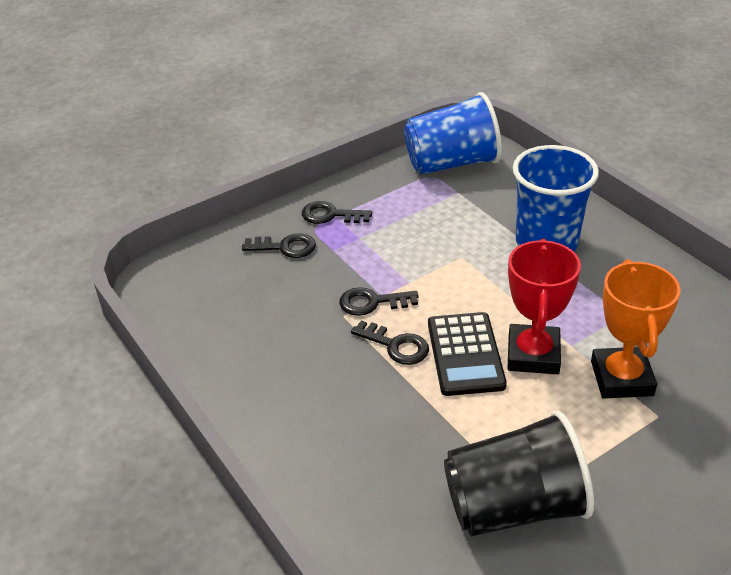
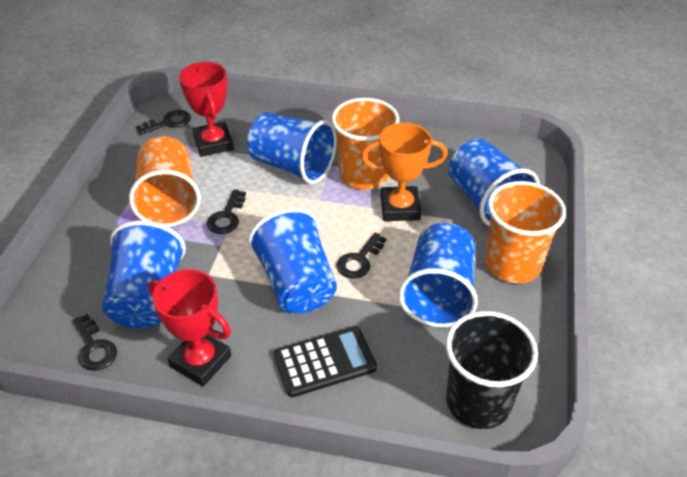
blue cup: [404,92,502,175] [513,145,599,251] = 2 -> [102,221,186,328] [247,112,337,184] [248,208,337,313] [398,223,478,327] [449,139,540,226] = 5
orange cup: none = 0 -> [129,137,201,227] [331,98,400,190] [485,181,566,284] = 3
red trophy: [507,239,581,374] = 1 -> [148,269,231,387] [179,62,234,157] = 2

